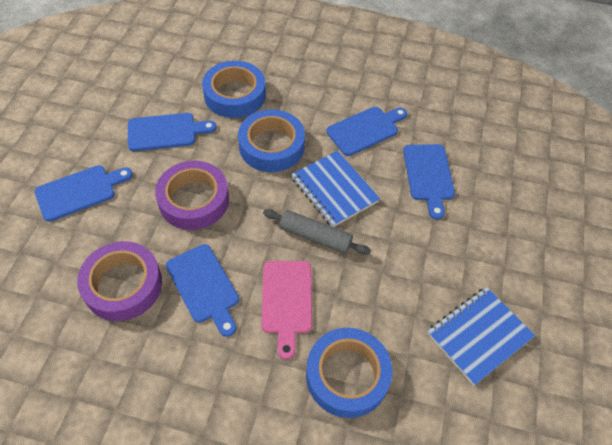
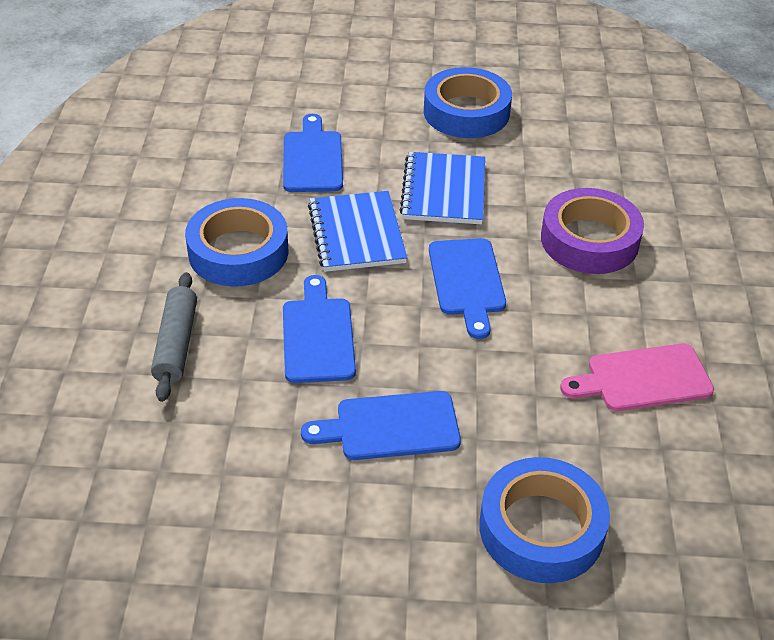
blue cutting board: [35,165,133,222] [128,113,217,151] [166,244,239,337] [326,107,407,156] [403,144,455,220] = 5 -> [283,114,343,192] [283,275,356,383] [301,391,461,460] [429,238,506,339] = 4
purple tape: [77,241,162,321] [155,161,229,230] = 2 -> [541,188,644,274] = 1

